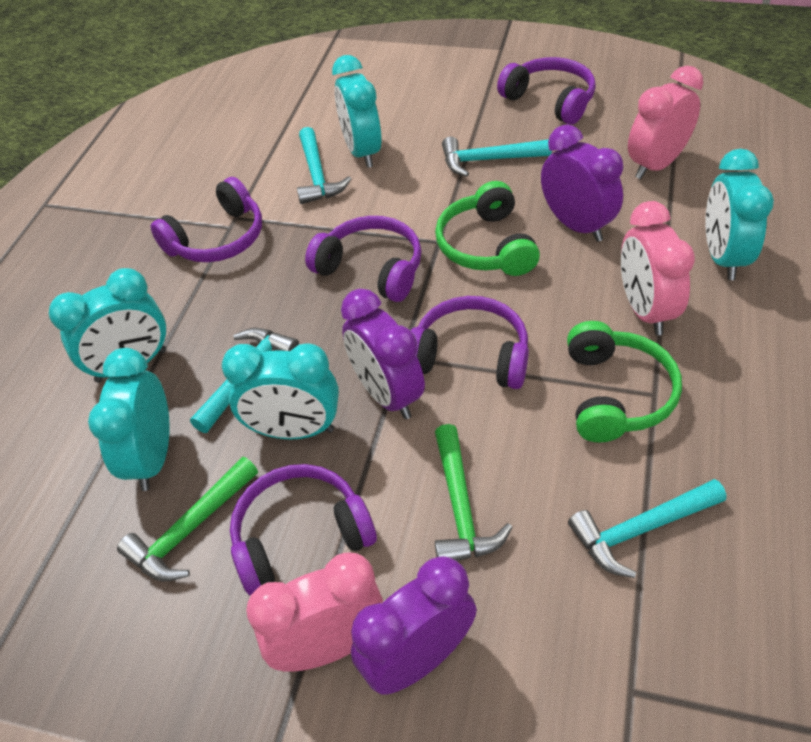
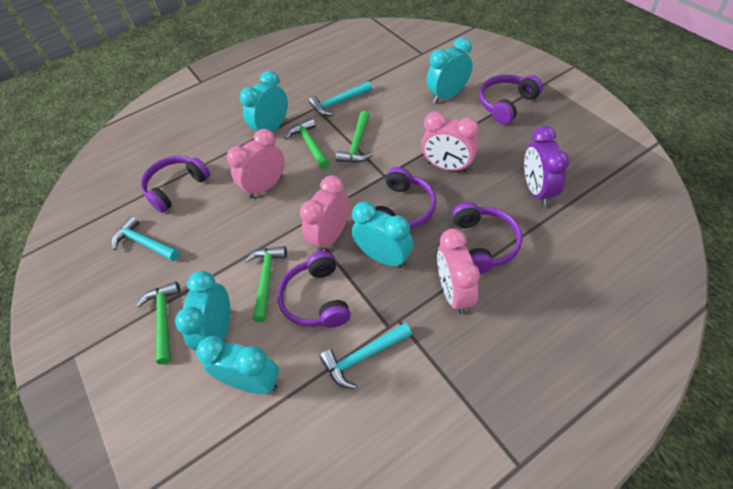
green hammer: [117,457,258,581] [435,424,513,561] = 2 -> [136,281,181,364] [245,246,287,322] [286,118,330,169] [336,111,373,163] = 4
green headphones: [435,181,540,276] [567,321,682,442] = 2 -> none = 0
pink clock: [246,552,384,672] [621,201,695,335] [628,66,703,179] = 3 -> [227,129,285,198] [300,175,350,252] [421,111,479,172] [437,229,480,314] = 4
purple clock: [341,289,425,419] [351,556,477,695] [541,124,623,242] = 3 -> [524,126,569,206] = 1
turquoise hammer: [190,328,299,433] [297,127,351,204] [442,136,552,177] [568,479,726,578] = 4 -> [112,216,180,261] [309,81,372,116] [320,323,412,389] = 3

